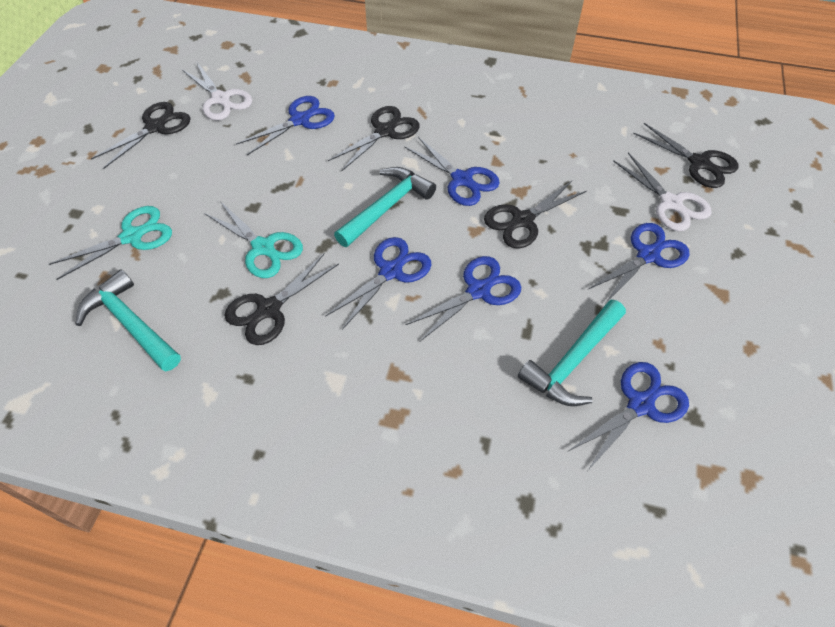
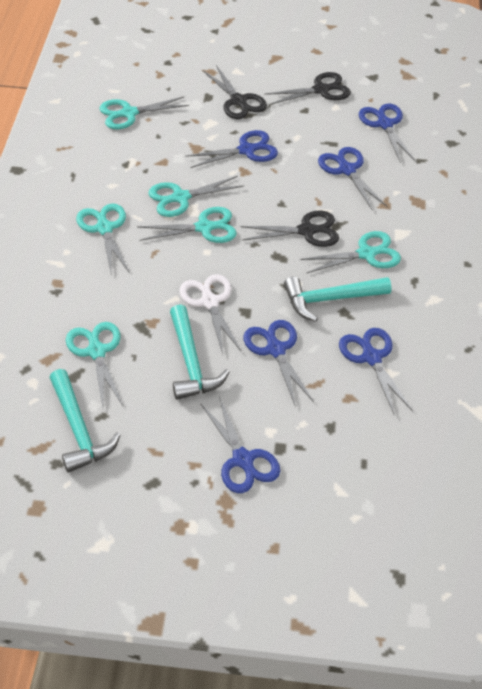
black scissors: [91,102,190,169] [225,253,339,345] [328,106,420,171] [484,181,586,248] [633,123,739,188] = 5 -> [203,65,267,119] [240,211,339,247] [264,72,351,105] = 3
turquoise scissors: [49,206,172,280] [204,201,303,278] = 2 -> [66,322,123,408] [76,203,129,272] [99,96,189,129] [137,207,237,243] [148,176,244,217] [300,231,401,274] = 6
white scissors: [182,63,252,120] [613,152,712,231] = 2 -> [179,274,242,354] = 1

